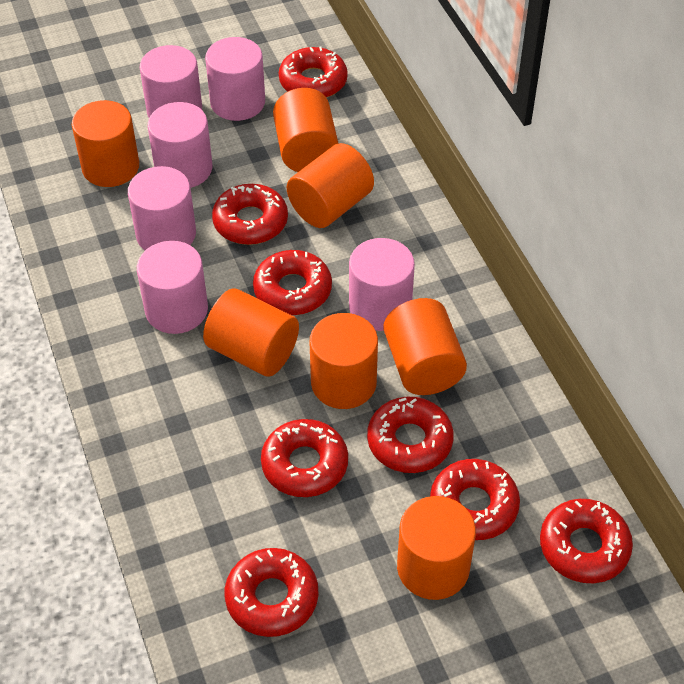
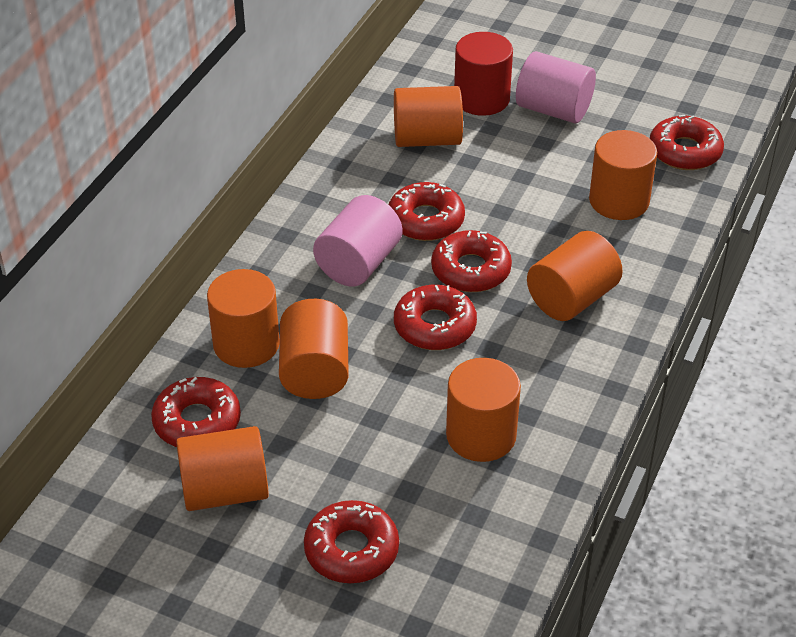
pink cylinder: [128,166,196,250] [137,241,208,334] [140,45,202,118] [148,102,212,188] [205,37,265,121] [349,238,415,331] = 6 -> [313,195,402,286] [516,51,596,123] = 2
red cylinder: none = 0 -> [454,32,513,116] = 1
red donut: [212,184,288,245] [225,548,318,637] [253,250,332,315] [261,419,348,497] [279,46,348,98] [367,397,454,473] [430,459,520,540] [540,499,633,583] = 8 -> [151,377,241,447] [304,500,399,583] [389,182,465,241] [394,285,477,350] [431,230,512,292] [650,115,724,170] = 6

